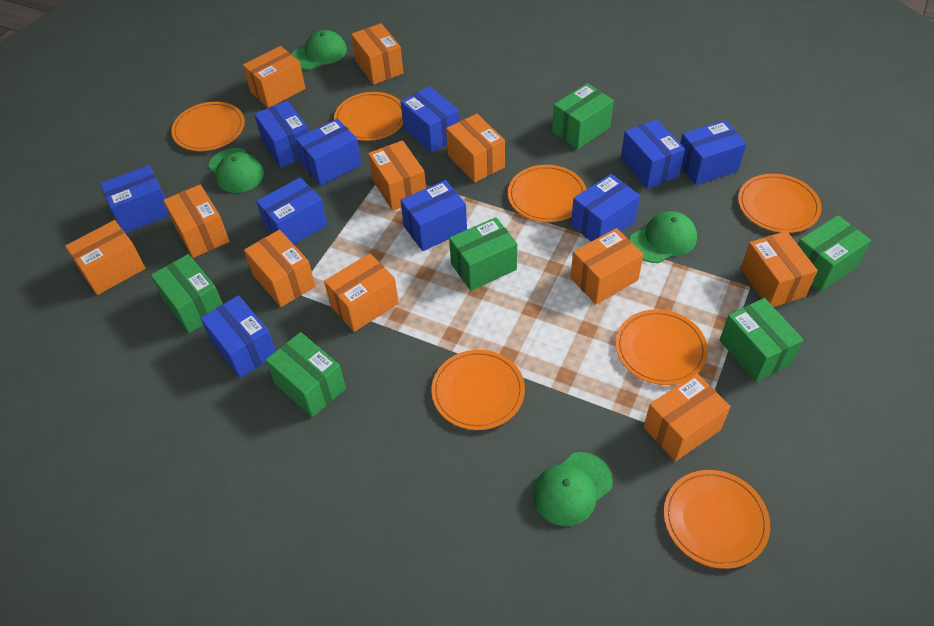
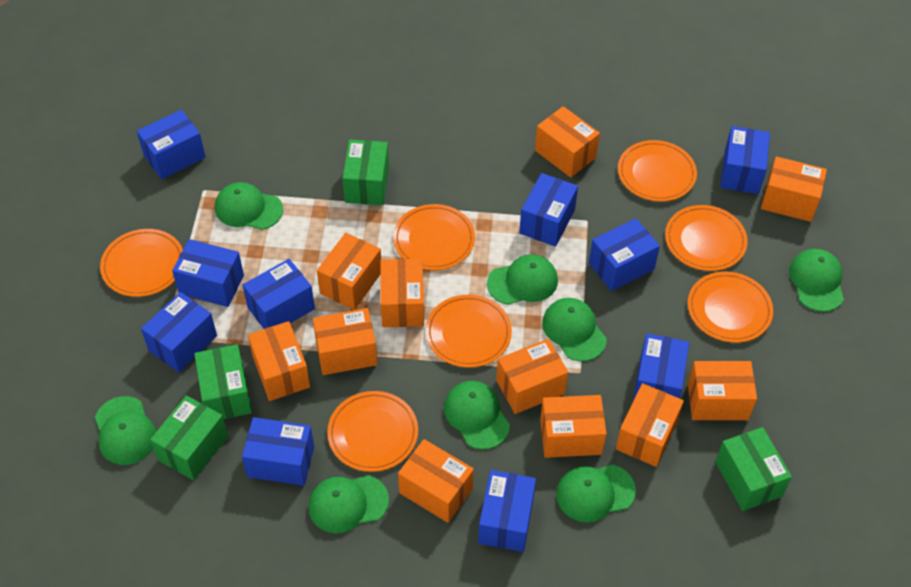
green box: [151,254,223,333] [266,332,346,417] [449,217,517,291] [552,83,614,150] [720,298,803,382] [798,215,871,292] = 6 -> [150,395,228,480] [194,344,252,419] [342,140,389,205] [715,427,792,511] = 4
green cap: [209,148,264,193] [292,30,347,70] [533,452,613,526] [630,211,697,263] = 4 -> [95,396,156,465] [215,182,283,230] [308,475,389,534] [444,381,510,450] [487,254,558,305] [542,298,607,361] [556,465,636,523] [789,249,844,312] = 8

